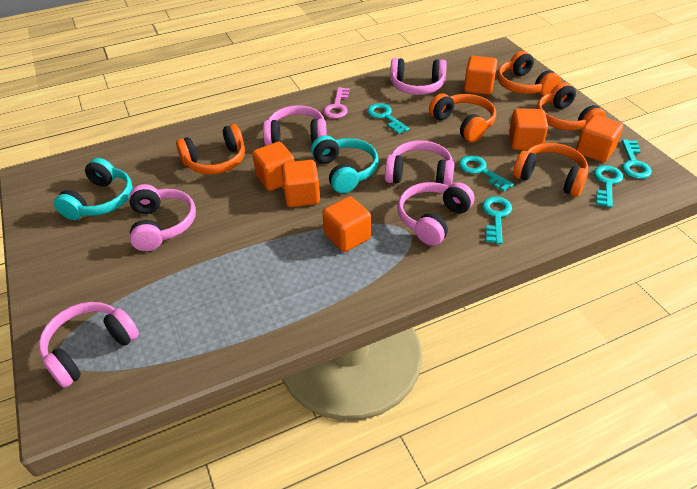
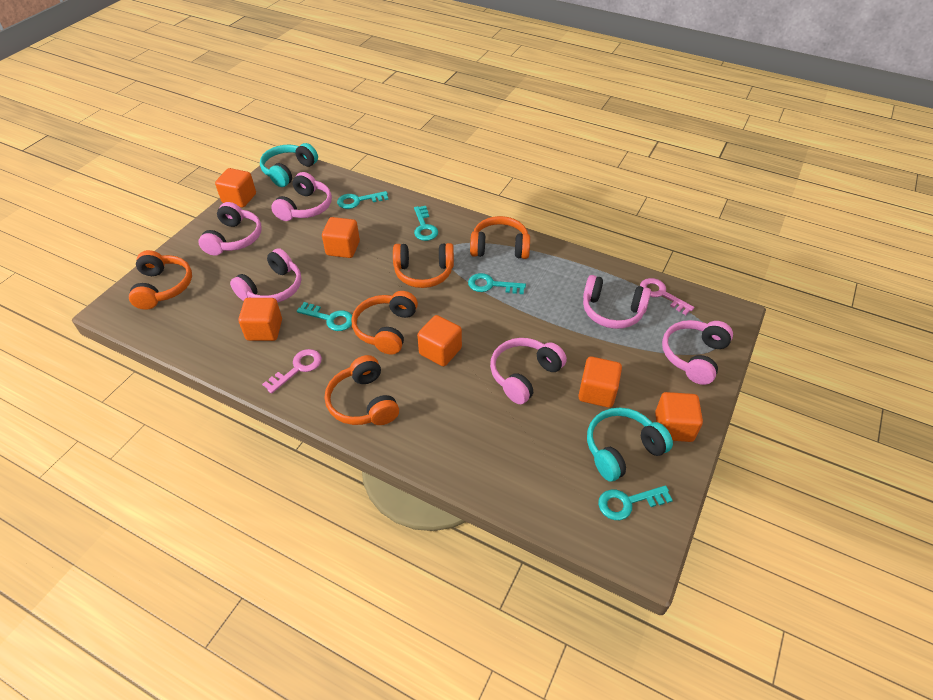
pink key: [323,87,350,119] = 1 -> [262,349,322,394] [640,278,694,315] = 2

